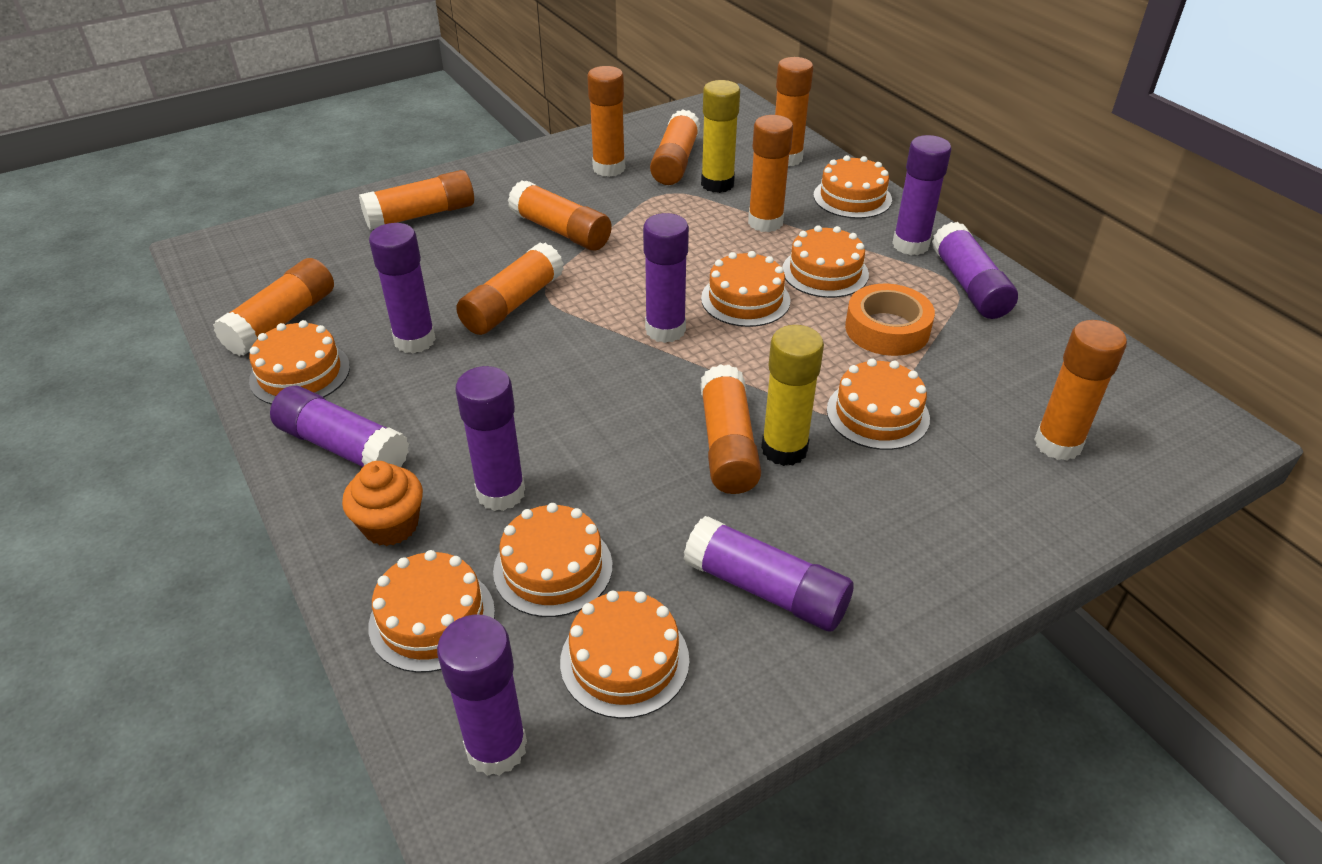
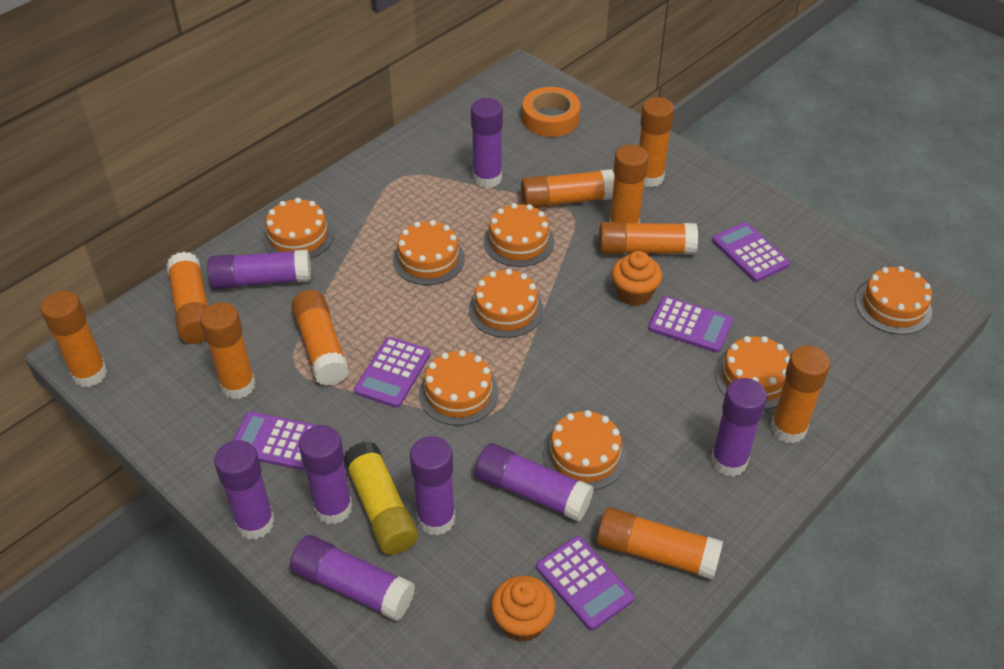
orange cupcake: [342,461,423,546] = 1 -> [491,576,555,642] [612,251,662,306] = 2
purple calculator: none = 0 -> [233,411,318,470] [354,337,431,408] [536,536,634,630] [648,296,733,353] [712,222,790,282] = 5
yellow glue stick: [701,80,740,193] [761,325,824,466] = 2 -> [344,441,418,555] = 1

